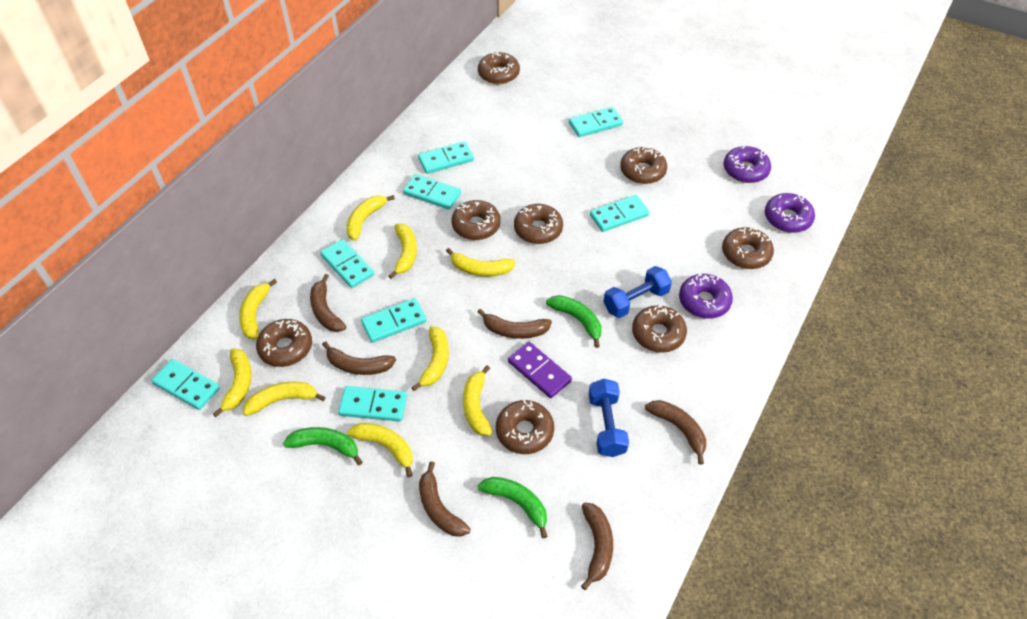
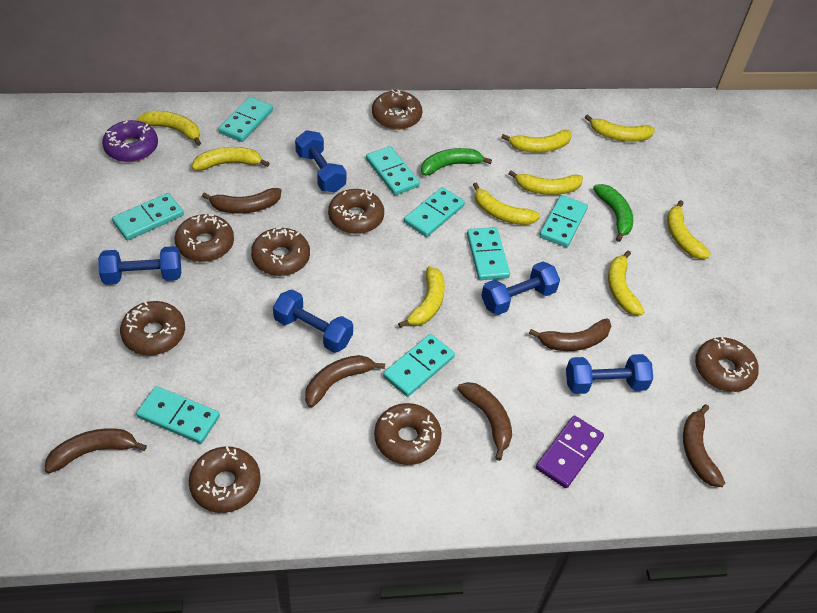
blue dumbbell: [589,379,629,457] [603,266,672,318] = 2 -> [98,246,181,285] [273,289,353,353] [295,130,347,193] [481,262,560,315] [566,354,653,394] = 5
green banana: [283,427,363,465] [478,477,548,538] [546,295,601,348] = 3 -> [421,148,492,176] [593,184,633,242] = 2
purple donut: [679,274,733,319] [723,146,771,183] [765,193,815,233] = 3 -> [102,120,158,162] = 1

